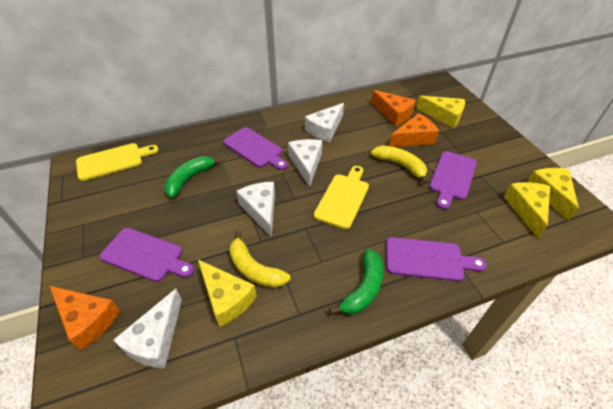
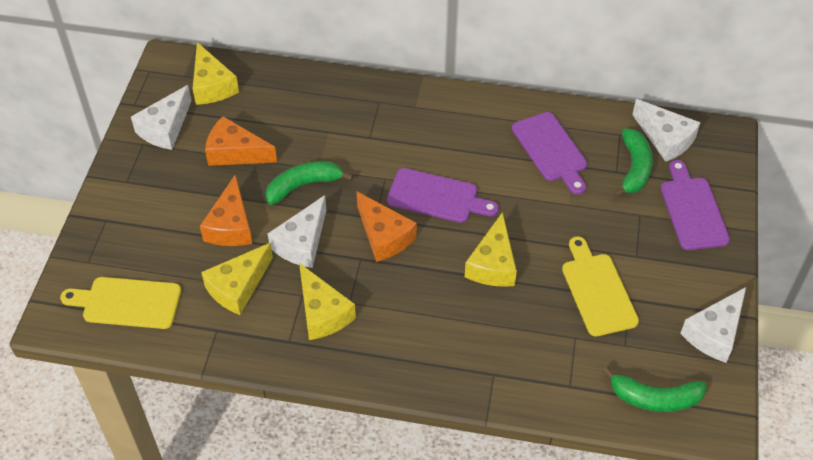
green banana: [164,156,222,198] [329,249,383,315] = 2 -> [265,161,353,205] [603,367,706,412] [614,129,653,198] = 3
purple cutting board: [100,228,194,282] [223,127,288,170] [386,237,487,281] [429,151,477,210] = 4 -> [387,168,499,223] [512,112,587,194] [661,160,730,250] = 3
yellow banana: [229,231,290,288] [371,146,428,184] = 2 -> none = 0

